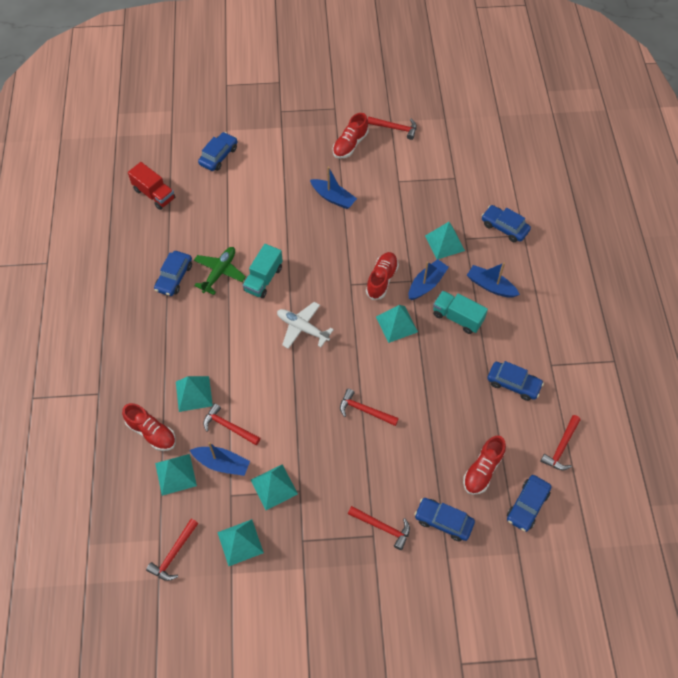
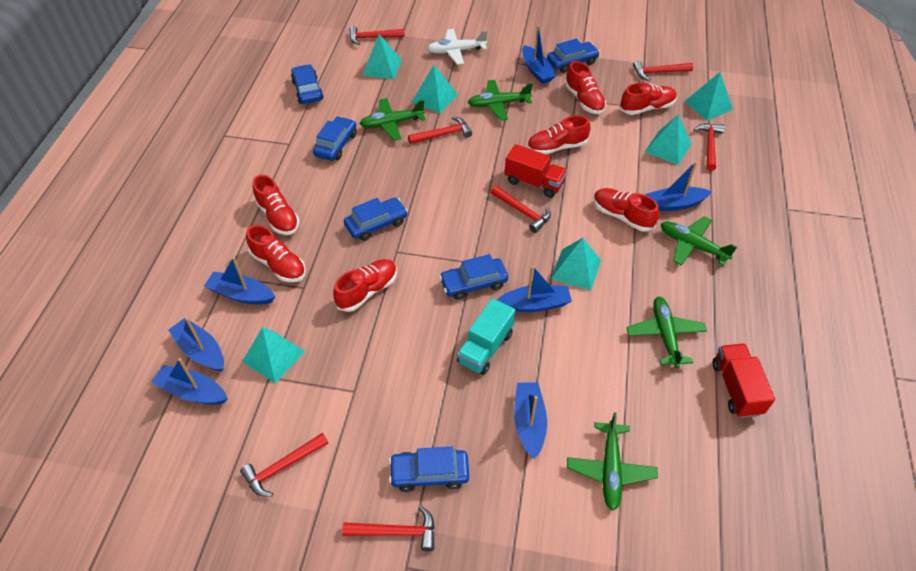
blue boat: [190,442,250,476] [310,167,357,209] [409,259,449,300] [467,263,520,297] = 4 -> [151,358,228,405] [168,318,224,371] [204,257,275,304] [497,266,572,312] [514,382,547,459] [522,25,556,84] [645,162,712,211] = 7
green plane: [194,247,246,295] = 1 -> [359,98,425,140] [468,80,533,121] [567,412,658,511] [626,297,707,368] [661,216,737,266] = 5
red hammer: [146,519,199,581] [203,403,260,445] [340,389,399,426] [348,506,410,550] [368,117,417,140] [540,415,581,470] = 6 -> [240,433,329,497] [342,506,435,552] [349,26,405,45] [408,117,472,144] [491,186,551,233] [633,60,693,81] [693,123,725,171] = 7
red shoe: [122,403,176,451] [333,113,369,159] [366,252,399,300] [463,435,506,495] = 4 -> [246,225,306,282] [253,175,300,235] [333,259,397,312] [527,115,591,154] [565,61,606,114] [593,188,659,231] [620,83,677,115] = 7
red truck: [128,162,175,210] = 1 -> [505,144,567,198] [713,344,775,418] = 2
turquoise truck: [243,244,283,298] [433,291,488,334] = 2 -> [457,298,515,375] = 1

